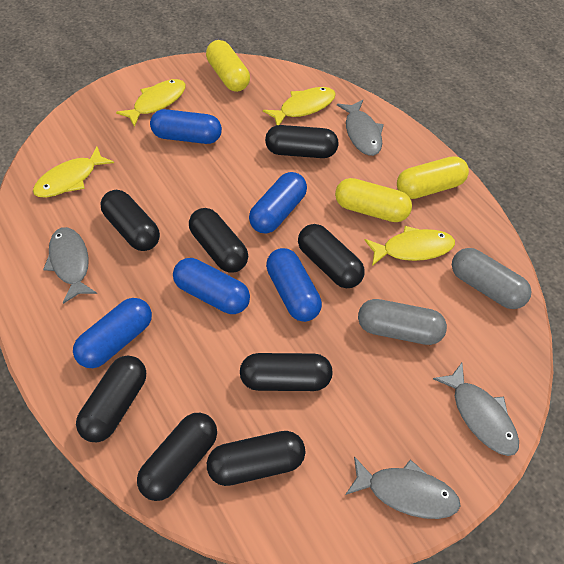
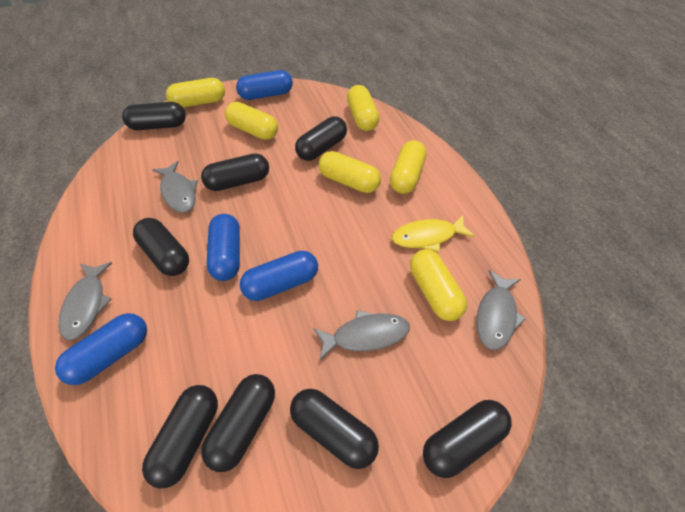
blue capsule: [73,298,152,368] [150,109,222,144] [173,258,250,314] [249,172,307,233] [266,248,322,322] = 5 -> [55,313,147,385] [207,214,240,281] [236,70,293,100] [240,251,318,301] = 4
grey capsule: [358,299,447,345] [452,248,532,309] = 2 -> none = 0
yellow capsule: [206,40,250,92] [335,178,412,222] [397,156,469,199] = 3 -> [166,78,225,108] [225,102,278,140] [319,151,381,193] [347,85,379,131] [390,140,426,194] [410,249,467,321] = 6
yellow fish: [33,147,114,197] [116,79,186,127] [263,87,336,125] [365,226,455,266] = 4 -> [392,215,475,252] = 1

